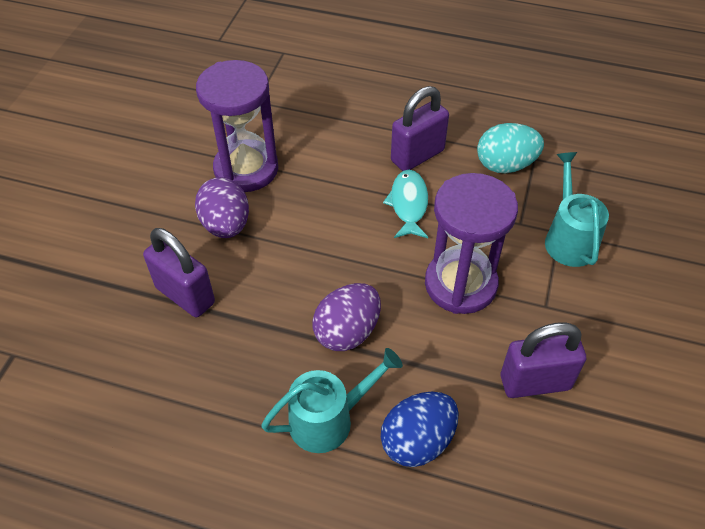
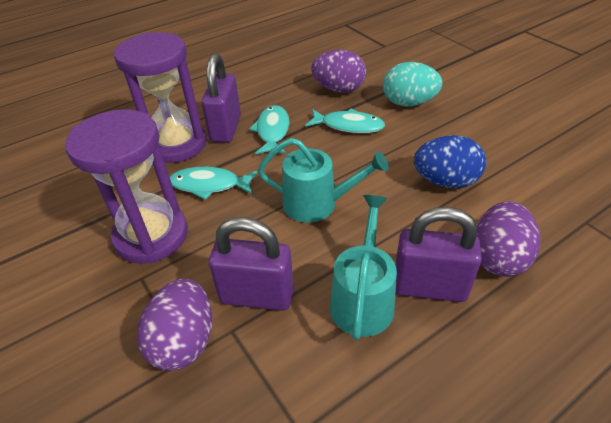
purple egg: [195,177,249,238] [312,283,381,351] = 2 -> [137,279,212,371] [311,50,366,93] [477,201,540,277] = 3
turquoise fish: [383,170,428,238] = 1 -> [170,167,257,200] [249,105,289,155] [305,109,385,133] = 3

